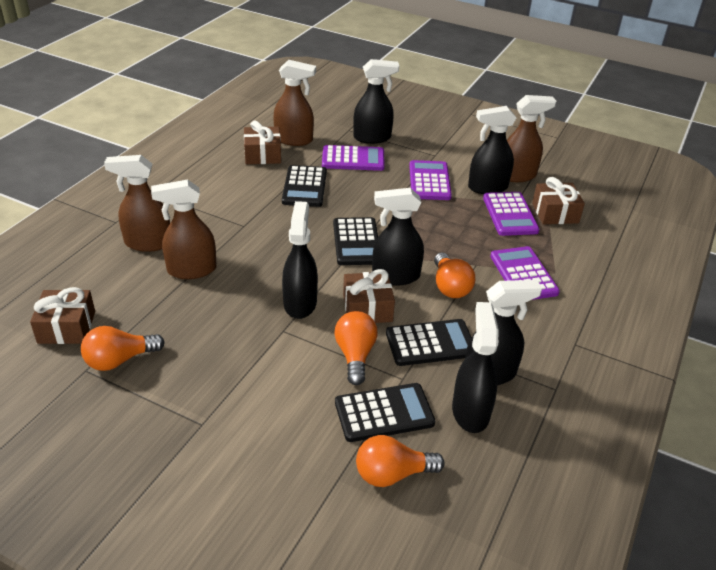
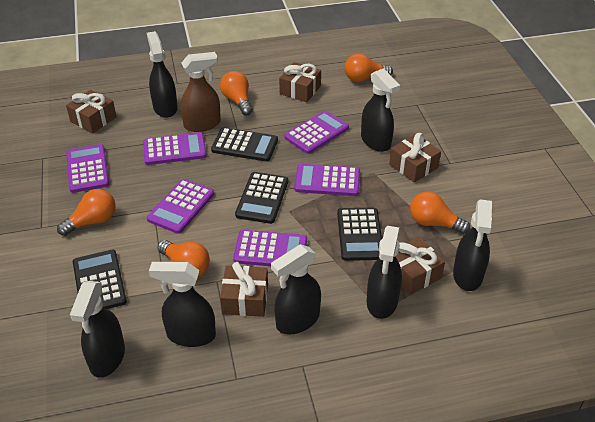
black spray bottle: [282,201,318,319] [353,59,399,144] [372,188,424,286] [452,302,499,433] [465,280,542,385] [468,106,516,194] = 6 -> [70,281,125,378] [147,31,178,118] [149,262,216,347] [271,244,321,334] [361,68,400,152] [367,226,402,319] [453,200,492,291] = 7
brown gift: [30,287,95,344] [244,120,281,164] [343,269,395,323] [532,177,585,224] = 4 -> [66,90,117,133] [220,262,268,317] [279,62,321,102] [389,133,441,183] [395,237,445,295] = 5
brown spray bottle: [104,155,170,252] [151,180,217,279] [273,60,316,146] [507,95,556,182] = 4 -> [180,52,221,132] = 1
orange light bulb: [81,326,165,371] [334,311,378,385] [356,435,444,487] [434,253,475,298] = 4 -> [57,189,116,236] [157,240,210,277] [220,71,253,116] [344,54,393,82] [410,191,470,234] = 5
purple calculator: [322,145,385,171] [409,160,452,200] [483,192,540,236] [490,246,560,300] = 4 -> [66,144,109,193] [143,132,207,165] [147,179,214,234] [233,230,307,266] [284,110,349,154] [294,164,360,196] = 6

